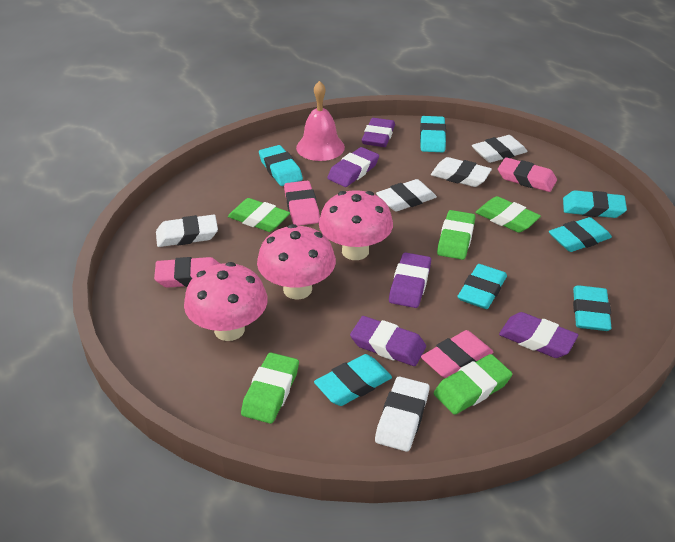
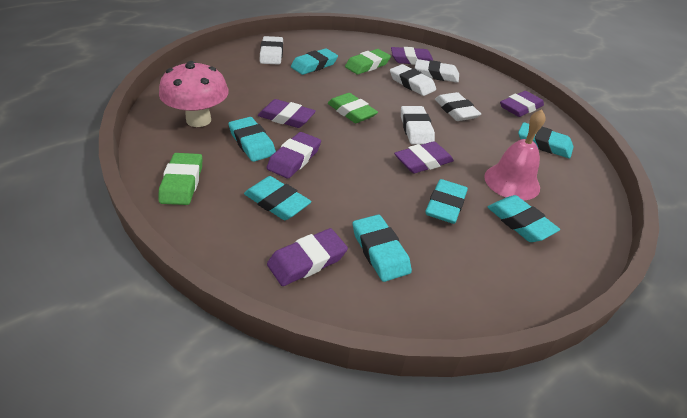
green eraser: [228,198,290,232] [241,353,299,424] [434,354,512,415] [437,210,475,260] [475,196,541,233] = 5 -> [159,153,202,205] [328,93,378,123] [345,49,391,75] = 3
pink eraser: [154,257,220,288] [284,181,320,226] [421,330,493,378] [498,157,557,192] = 4 -> none = 0
pink mushroom: [184,262,268,341] [257,224,336,300] [319,190,393,260] = 3 -> [159,61,229,127] = 1
purple eraser: [327,147,379,187] [350,316,426,366] [362,118,395,147] [389,252,431,308] [499,312,578,358] = 5 -> [258,99,316,128] [267,132,321,179] [267,228,348,286] [391,47,433,65] [394,141,454,173] [500,91,544,117] = 6

